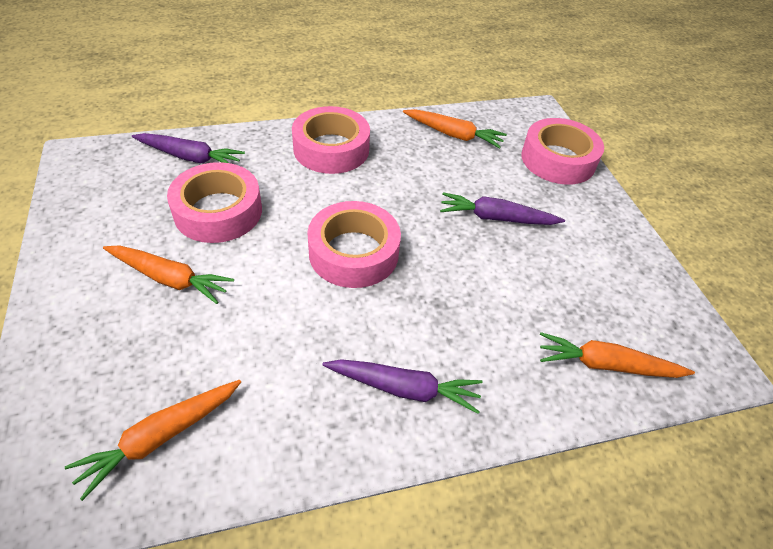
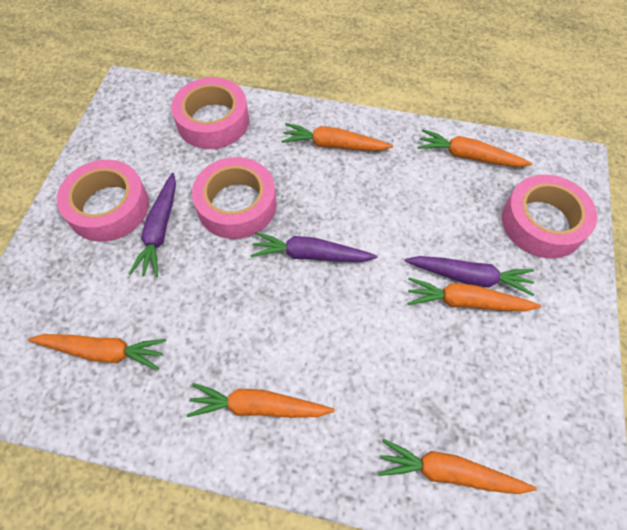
orange carrot: [65,380,241,501] [103,245,234,304] [403,109,507,149] [540,332,695,378] = 4 -> [28,334,166,370] [187,383,335,418] [281,123,393,151] [378,439,537,494] [407,278,542,311] [417,129,532,167] = 6

